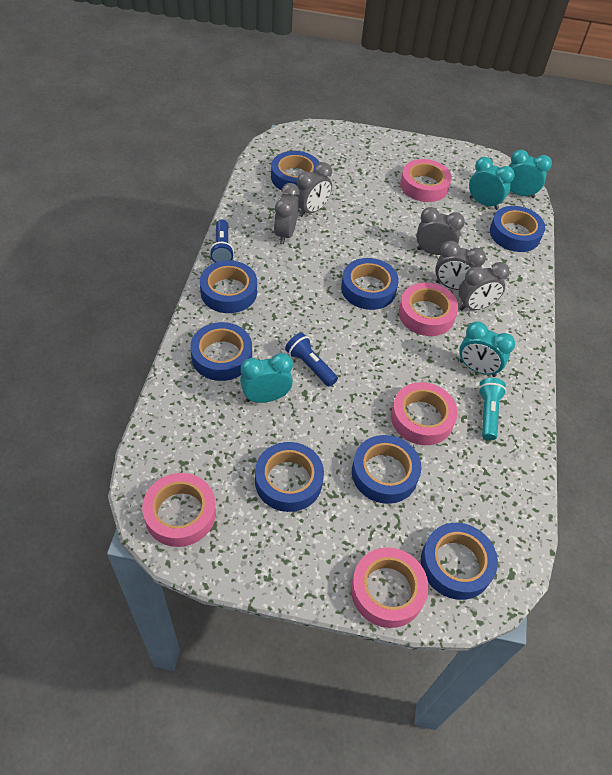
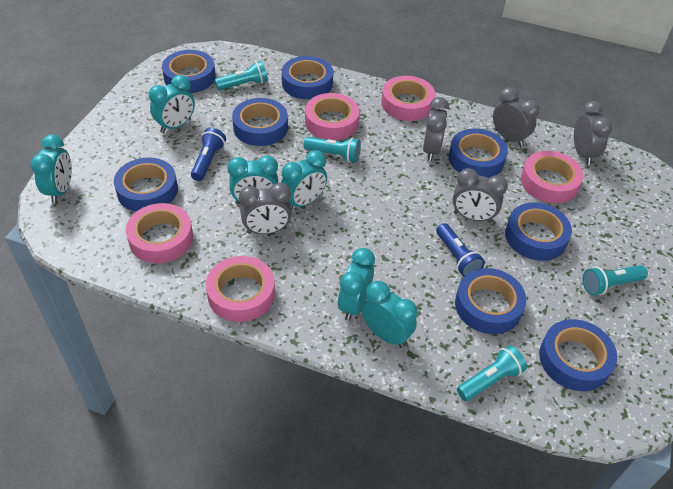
turquoise clock: [240,353,293,403] [459,321,515,377] [469,157,515,210] [509,150,552,198] = 4 -> [31,134,72,204] [149,75,195,133] [227,155,278,204] [281,150,327,210] [337,248,375,321] [362,281,418,348] = 6
turquoise flashlight: [478,378,507,440] = 1 -> [215,61,268,90] [304,137,361,163] [457,345,527,401] [583,265,648,295] = 4

